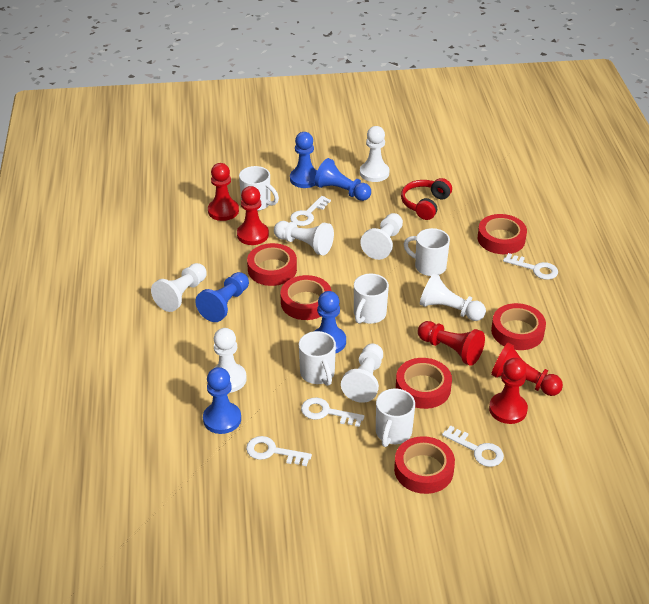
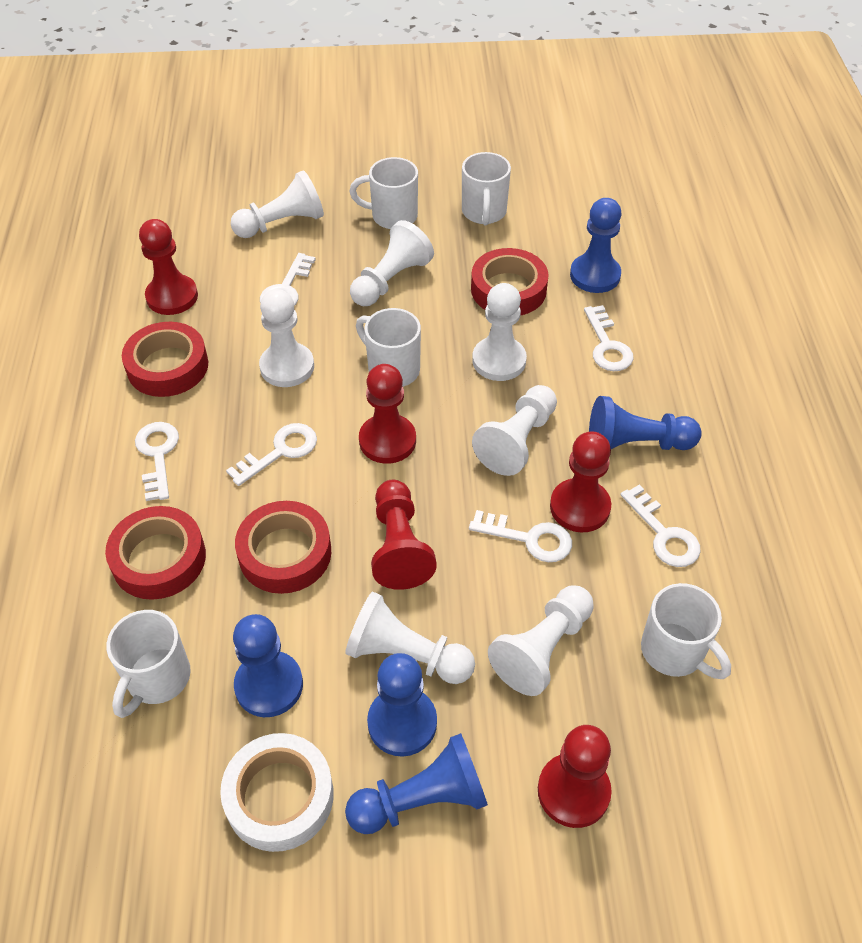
red headphones: [401,178,452,220] = 1 -> none = 0
red tape: [247,243,297,286] [280,275,332,320] [394,436,455,494] [396,358,452,409] [478,214,527,254] [491,303,546,350] = 6 -> [105,506,206,600] [122,322,208,397] [235,501,331,594] [471,248,549,315] = 4
white key: [246,436,312,466] [290,196,331,226] [301,397,364,427] [442,426,504,467] [503,253,558,280] = 5 -> [135,422,179,501] [226,423,317,486] [260,253,316,306] [469,510,572,562] [584,305,634,371] [620,484,700,567] = 6
white tape: none = 0 -> [220,733,334,852] = 1

